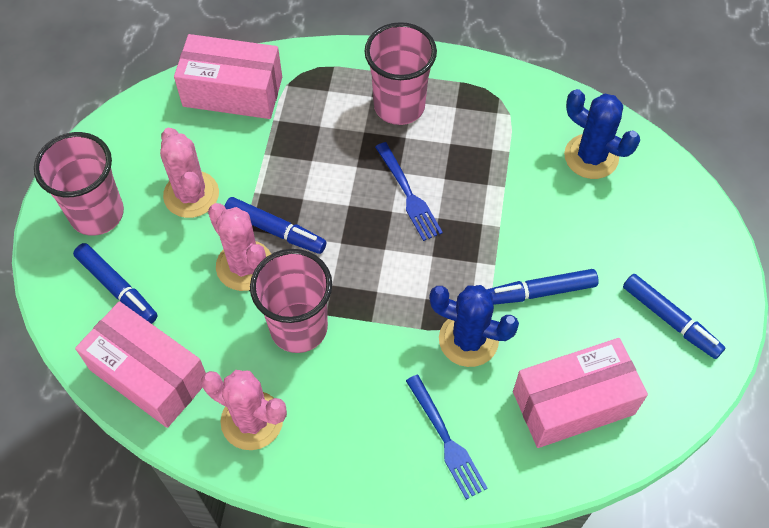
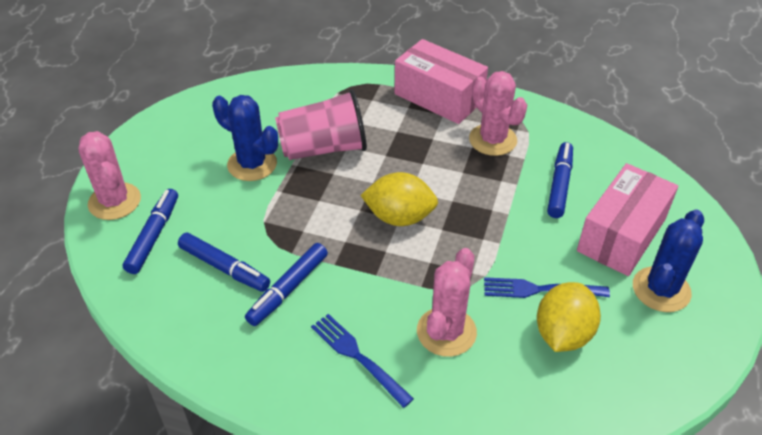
pink box: [75,301,206,428] [174,34,282,119] [513,338,648,448] = 3 -> [394,39,488,124] [577,163,678,276] = 2
pink cup: [34,132,124,236] [250,249,332,353] [365,22,437,125] = 3 -> [275,89,367,160] = 1
yellow lemon: none = 0 -> [360,172,438,226] [537,282,601,352] = 2

